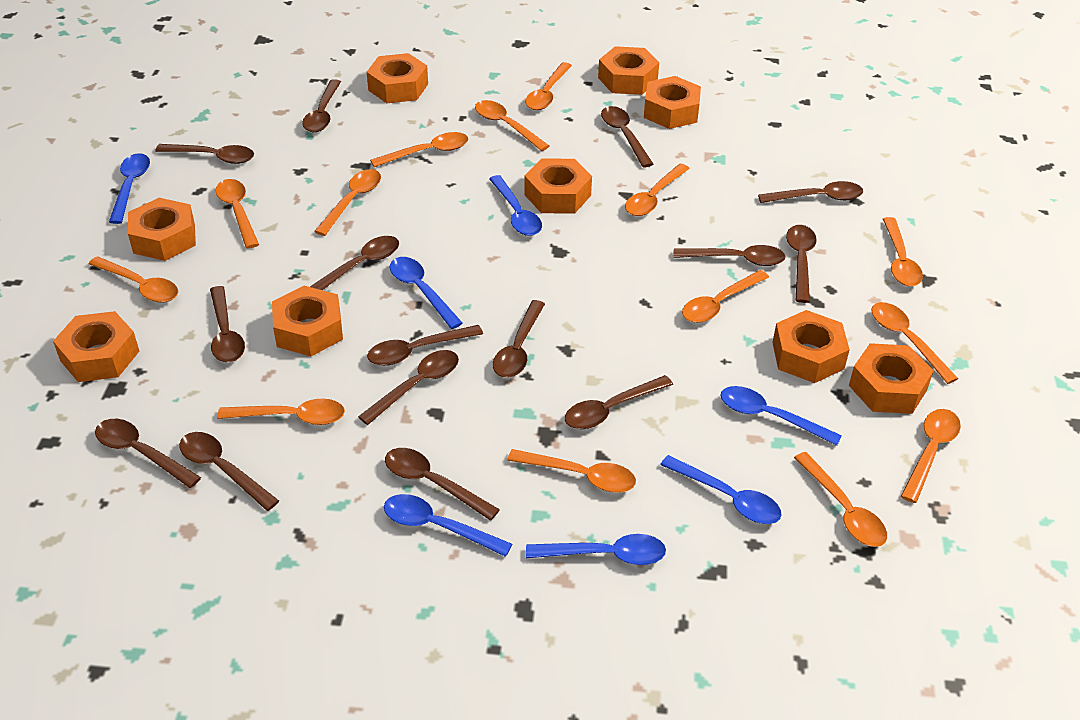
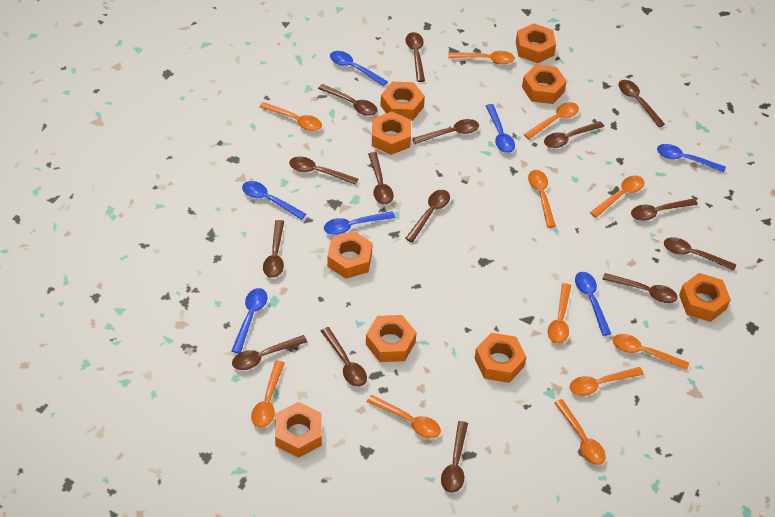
orange spoon: [89,256,178,303] [216,179,259,249] [217,399,345,425] [314,169,381,236] [370,132,468,167] [475,100,549,151] [507,449,636,493] [525,62,572,110] [625,164,690,216] [682,270,769,323] [794,452,887,547] [871,302,958,384] [883,217,923,286] [901,409,961,503] = 14 -> [251,361,285,428] [260,102,322,131] [367,395,441,438] [448,51,515,64] [524,102,579,139] [528,170,556,228] [548,283,571,344] [554,399,606,465] [569,367,644,396] [590,176,645,218] [613,334,689,370] = 11

